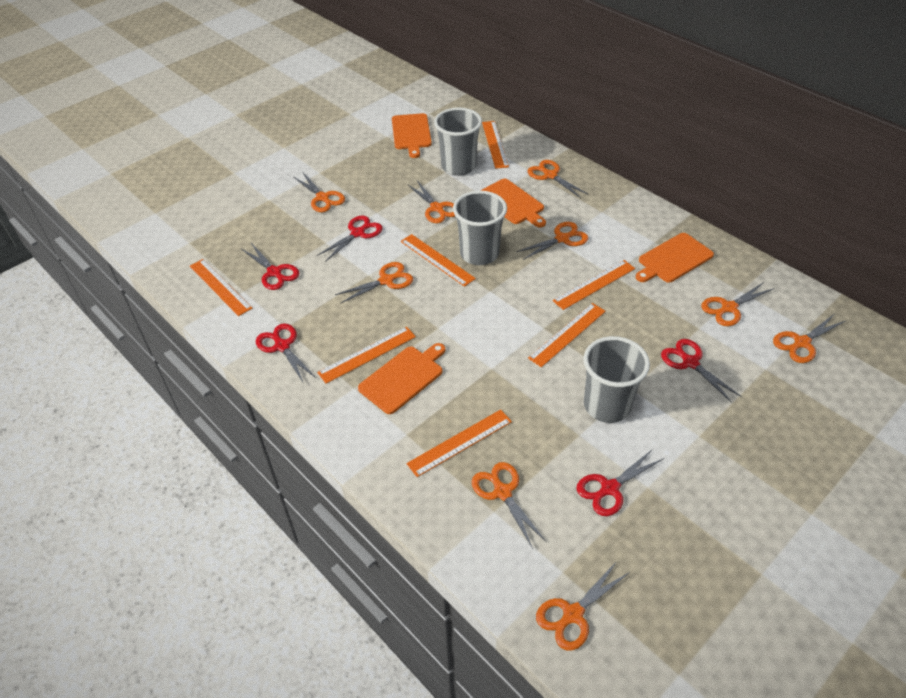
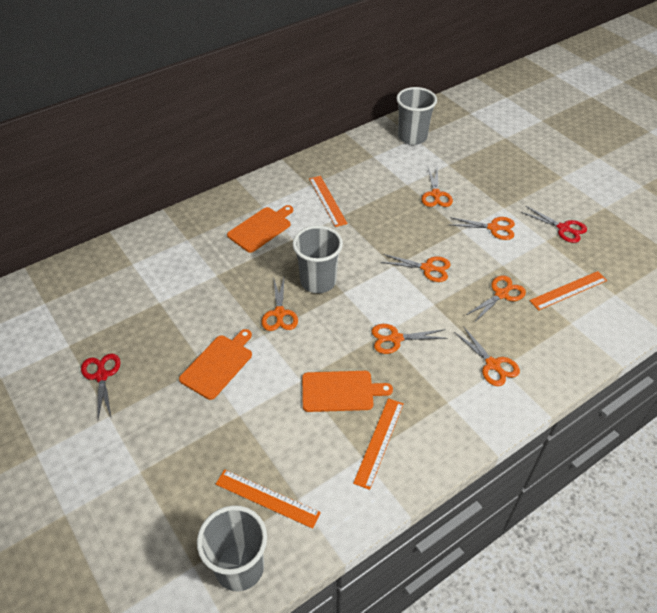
orange cutting board: [358,343,445,414] [392,113,432,158] [480,179,546,228] [636,233,714,283] = 4 -> [179,329,252,400] [227,205,293,253] [302,371,393,412] = 3
orange ruler: [190,259,252,316] [317,327,416,384] [401,234,476,287] [406,409,512,477] [482,121,509,169] [528,303,605,367] [553,260,635,310] = 7 -> [216,469,321,529] [309,176,348,227] [353,398,404,490] [529,271,607,310] = 4
orange scissors: [294,173,345,212] [335,262,413,304] [407,180,455,223] [471,462,546,549] [516,222,588,260] [527,160,589,198] [536,561,630,651] [701,282,774,326] [773,314,845,363] = 9 -> [261,277,298,331] [372,324,448,354] [380,254,451,282] [421,166,453,207] [449,217,515,240] [454,326,520,386] [466,276,526,323] = 7
red scissors: [242,243,299,290] [256,323,316,384] [317,215,383,262] [576,449,664,516] [661,339,742,403] = 5 -> [81,353,120,419] [521,206,587,243] = 2

